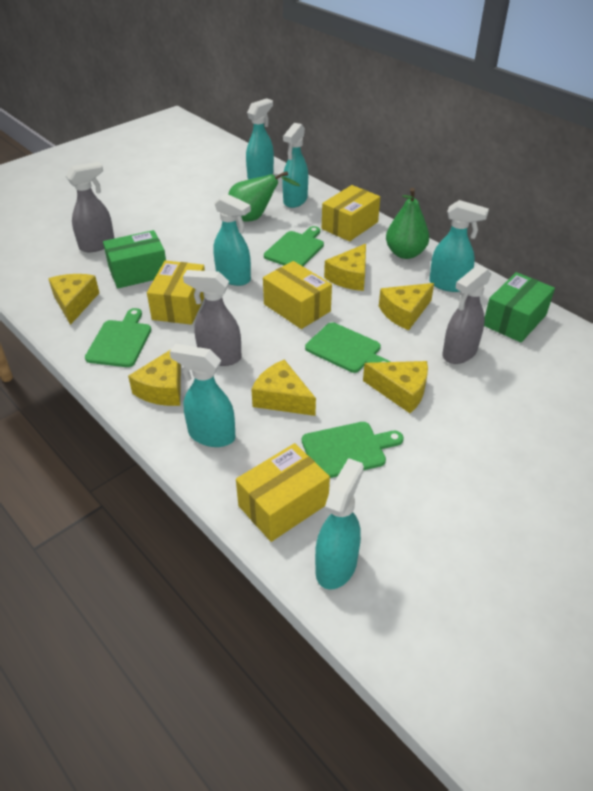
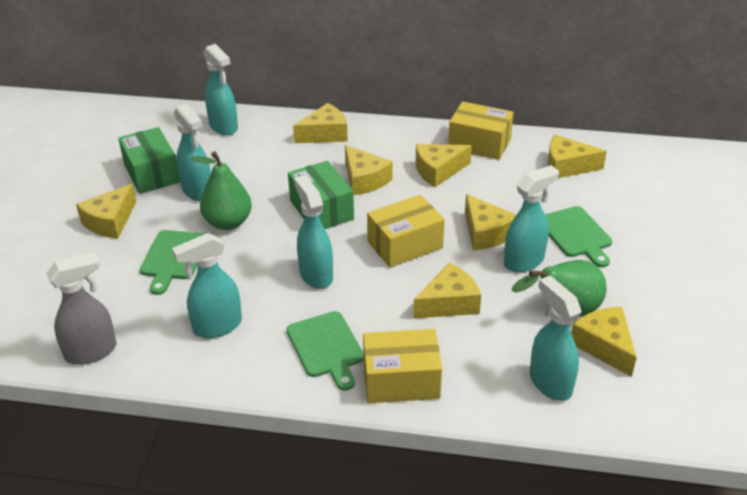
green cutting board: [85,308,151,367] [264,226,324,266] [302,422,404,478] [305,322,390,373] = 4 -> [140,230,204,295] [286,311,364,391] [545,206,612,267] = 3
grey spray bottle: [66,162,115,252] [183,270,242,366] [442,265,491,364] = 3 -> [46,252,116,365] = 1
yellow box: [147,260,205,325] [236,443,330,542] [263,261,332,329] [322,185,380,241] = 4 -> [363,329,442,403] [367,195,445,268] [448,102,514,160] = 3
yellow cheese: [48,274,99,325] [128,350,181,406] [251,359,316,416] [324,244,366,291] [363,361,428,413] [379,283,434,330] = 6 -> [76,184,136,239] [293,103,348,143] [345,145,393,195] [413,262,481,319] [416,144,472,187] [465,194,516,250] [547,135,607,178] [571,307,637,377] = 8

